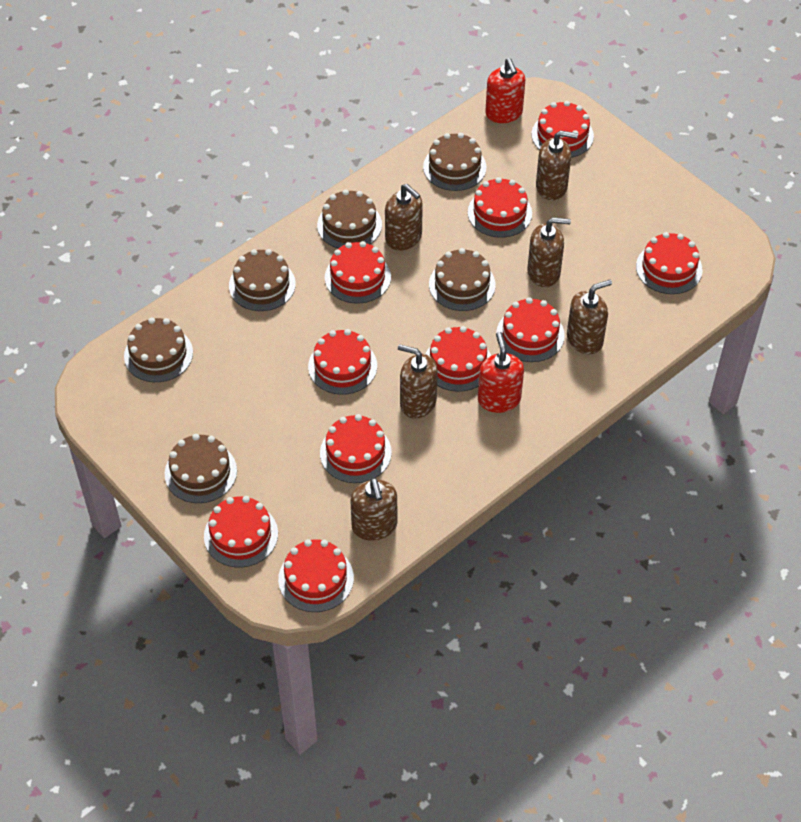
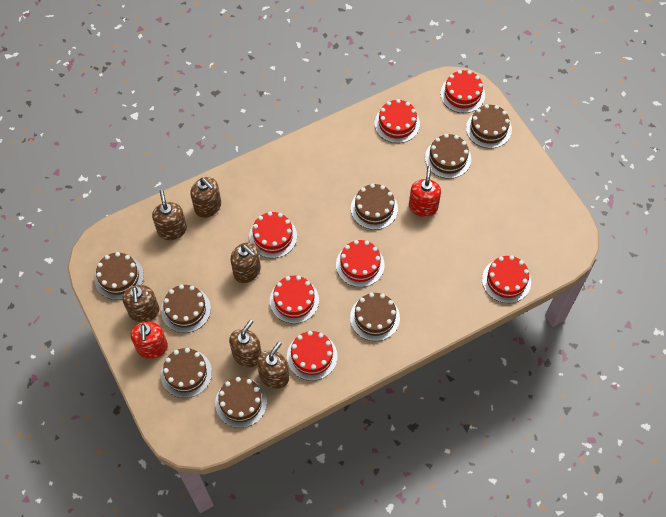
brown cake: [124,317,193,382] [165,434,237,503] [229,249,296,311] [317,189,382,248] [423,133,486,191] [429,248,496,311] = 6 -> [94,252,144,300] [161,284,211,333] [161,348,212,398] [215,377,267,428] [350,293,400,341] [351,184,398,230] [425,134,471,179] [466,104,512,148] = 8
red cake: [204,496,278,567] [278,539,354,612] [308,329,377,395] [320,414,392,483] [325,241,391,304] [426,326,491,392] [468,177,532,238] [496,297,565,362] [532,101,594,158] [636,232,702,294] = 10 -> [249,212,297,258] [270,276,319,324] [287,331,337,381] [336,240,385,287] [375,99,420,143] [440,70,485,113] [482,255,531,303] = 7

